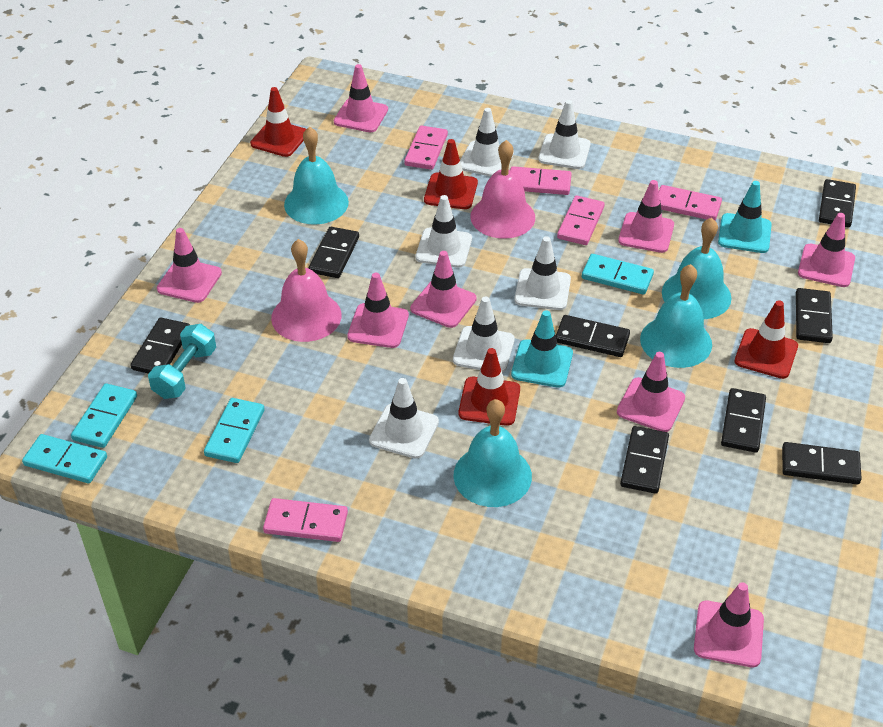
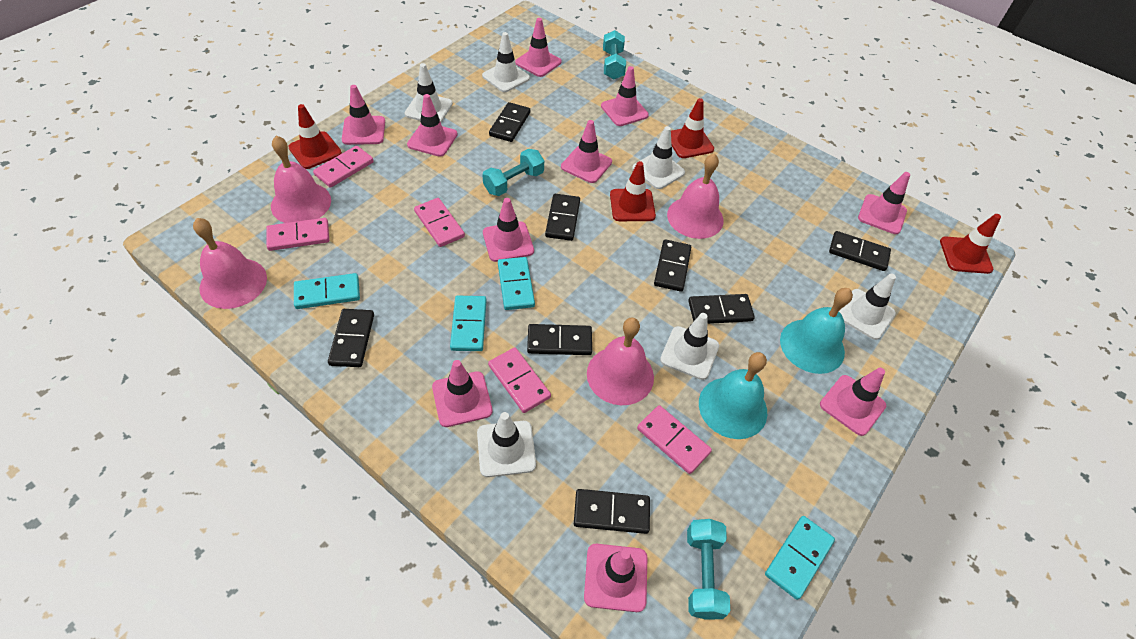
pink bell: [271,239,342,342] [470,140,535,239] = 2 -> [193,218,267,309] [271,136,331,223] [587,318,654,405] [667,153,724,239] = 4
pink traffic cone: [157,228,222,303] [334,64,388,132] [347,273,409,348] [410,251,477,328] [617,352,685,432] [618,180,674,253] [694,582,764,667] [798,213,855,287] = 8 -> [342,85,385,145] [407,94,458,157] [432,360,493,427] [483,198,534,262] [515,18,562,77] [561,120,612,183] [584,544,647,612] [601,66,649,126] [820,368,886,436] [858,172,910,234] = 10
turquoise bell: [284,126,349,225] [453,399,532,507] [640,264,712,368] [662,218,732,319] = 4 -> [699,352,767,439] [780,288,853,374] = 2
turquoise dumbbell: [148,324,216,399] = 1 -> [482,149,544,196] [603,30,626,80] [687,519,730,620] = 3
turquoise traffic cone: [511,310,573,388] [718,181,772,253] = 2 -> none = 0

